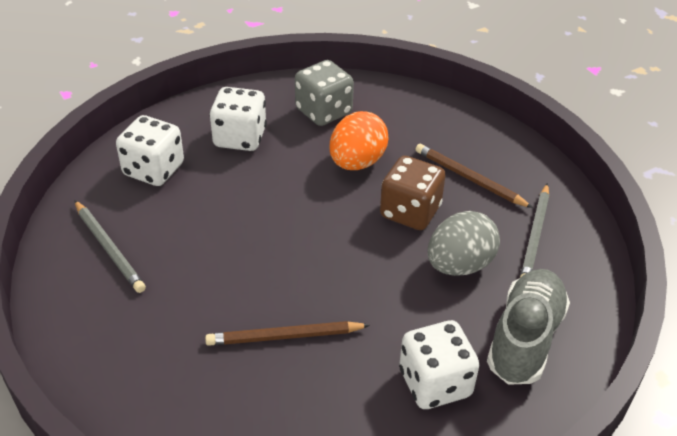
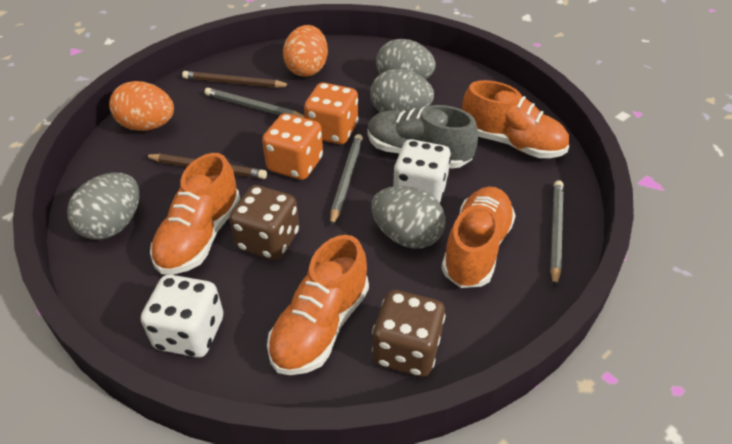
brown dice: [380,156,446,230] = 1 -> [229,185,299,260] [372,290,445,377] = 2
grey dice: [295,60,354,126] = 1 -> none = 0
grey egg: [428,211,500,276] = 1 -> [67,173,139,240] [370,69,434,112] [371,186,446,249] [376,39,436,79] = 4
grey pencil: [74,200,146,293] [520,183,549,278] = 2 -> [204,88,305,118] [330,134,363,226] [550,180,564,287] = 3
orange dice: none = 0 -> [262,113,323,180] [304,82,358,144] = 2
orange egg: [330,111,388,170] = 1 -> [109,81,174,131] [283,25,328,77] = 2
orange shoe: none = 0 -> [150,153,240,275] [267,235,369,375] [441,187,516,288] [462,80,569,158] = 4
white dice: [116,115,184,186] [209,87,267,151] [399,320,479,409] = 3 -> [141,275,223,358] [393,139,451,204] = 2

